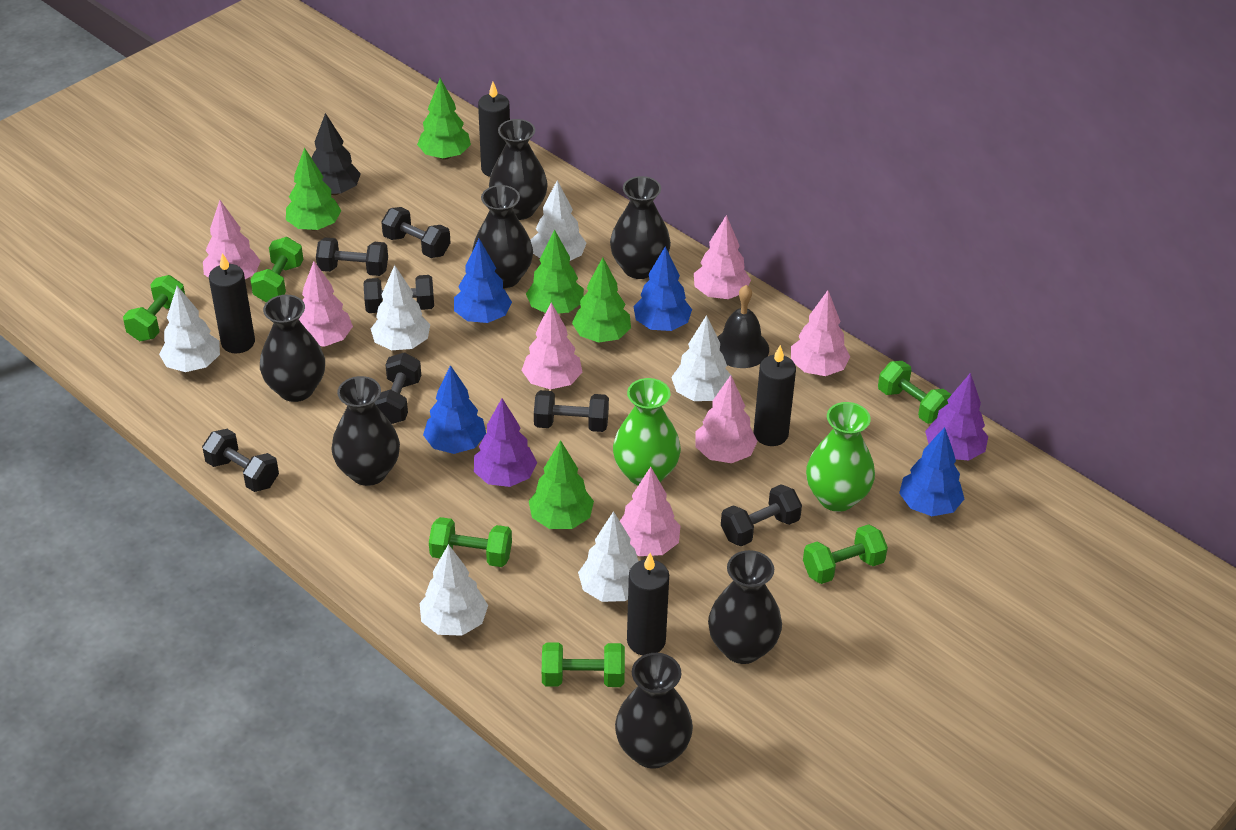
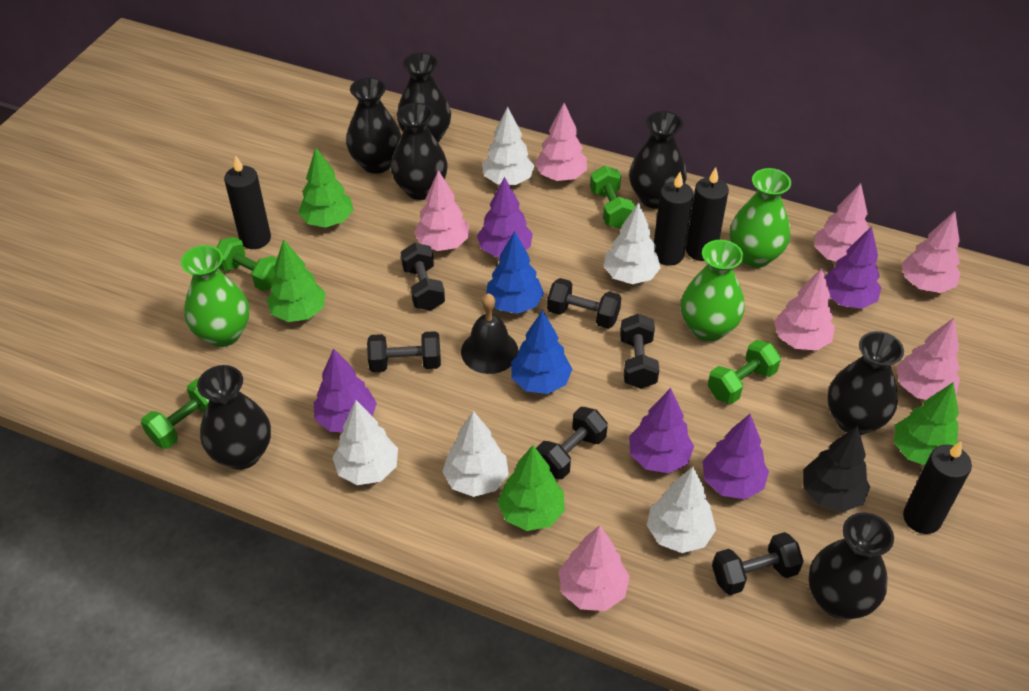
black dumbbell: [202,429,279,492] [316,237,388,276] [364,275,434,313] [374,352,421,424] [381,207,451,258] [534,390,609,432] [721,484,802,546] = 7 -> [367,331,441,372] [401,243,445,311] [536,407,608,479] [547,278,621,329] [620,314,659,389] [712,532,804,595] = 6
blue tree: [423,365,486,454] [454,239,512,323] [633,246,692,331] [899,427,964,516] = 4 -> [486,231,544,314] [511,310,572,394] = 2
green dumbbell: [123,275,185,341] [250,237,303,302] [429,517,512,567] [542,642,625,687] [803,524,888,584] [878,361,952,424] = 6 -> [141,378,209,449] [216,237,277,291] [590,166,635,229] [708,340,781,404] = 4
green tree: [286,147,341,231] [417,78,471,160] [526,230,584,313] [529,440,594,529] [572,257,631,343] = 5 -> [267,240,326,322] [299,148,353,228] [497,445,565,531] [894,382,959,466] = 4
green vase: [613,378,681,486] [806,402,875,512] = 2 -> [181,245,249,347] [681,240,745,341] [730,168,791,268] = 3
purple tree: [474,399,537,487] [925,373,988,461] = 2 -> [313,348,377,432] [477,177,533,257] [629,388,694,473] [702,414,769,499] [825,226,882,309] = 5
white tree: [159,286,220,372] [371,265,430,350] [420,544,488,636] [531,180,587,261] [578,511,638,602] [671,315,732,401] = 6 -> [332,400,398,485] [442,411,509,497] [482,107,535,185] [603,202,661,284] [647,467,716,553] = 5

